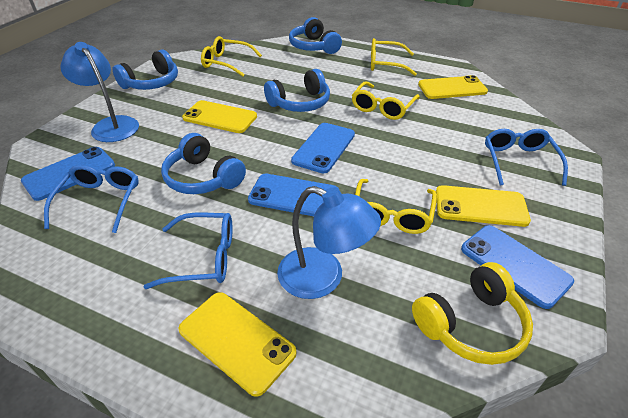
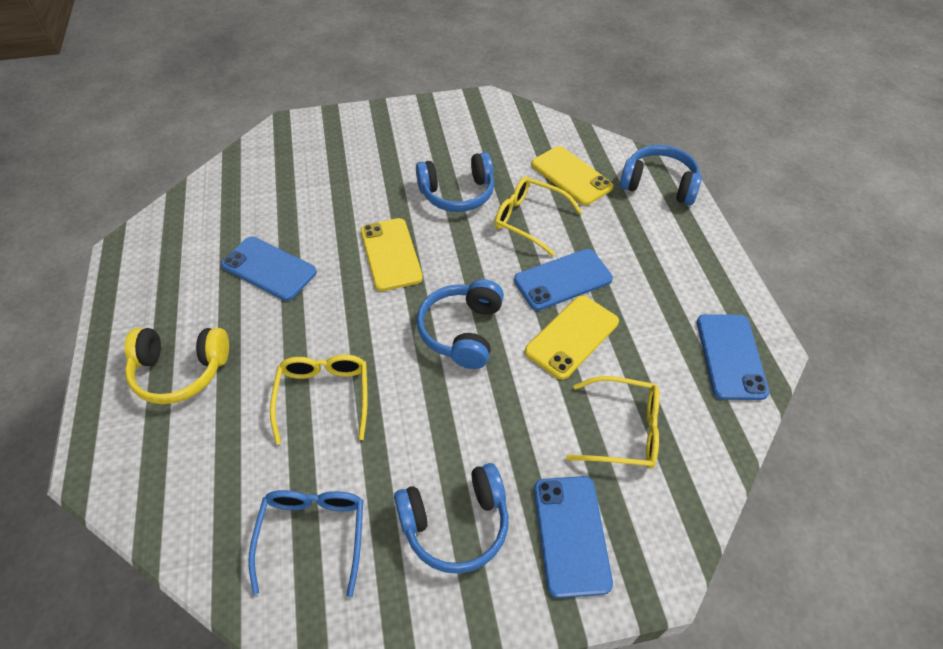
blue glasses: [44,165,139,233] [144,213,233,289] [485,129,568,186] = 3 -> [248,490,363,597] = 1
blue lamp: [60,42,139,142] [277,186,381,299] = 2 -> none = 0
yellow glasses: [201,36,262,77] [352,81,420,120] [355,179,437,234] [371,38,417,76] = 4 -> [270,354,367,444] [495,177,582,256] [566,376,660,469] = 3
yellow phone: [179,292,296,397] [182,100,257,133] [418,75,488,99] [436,185,531,227] = 4 -> [361,218,423,291] [525,295,619,380] [531,146,613,205] = 3

